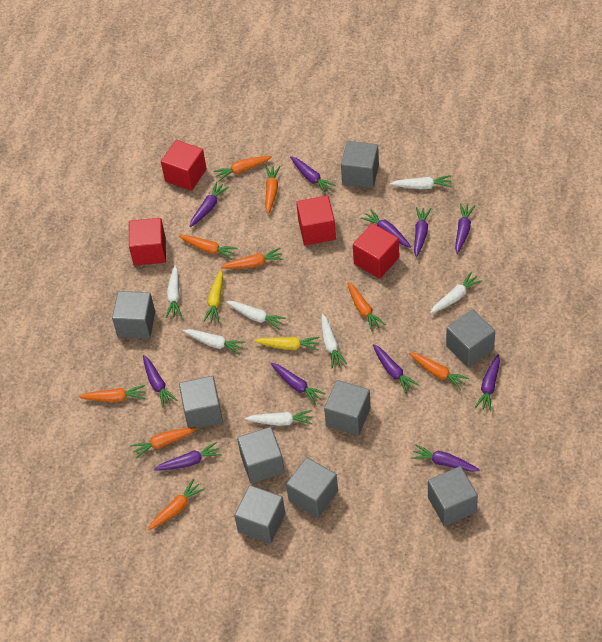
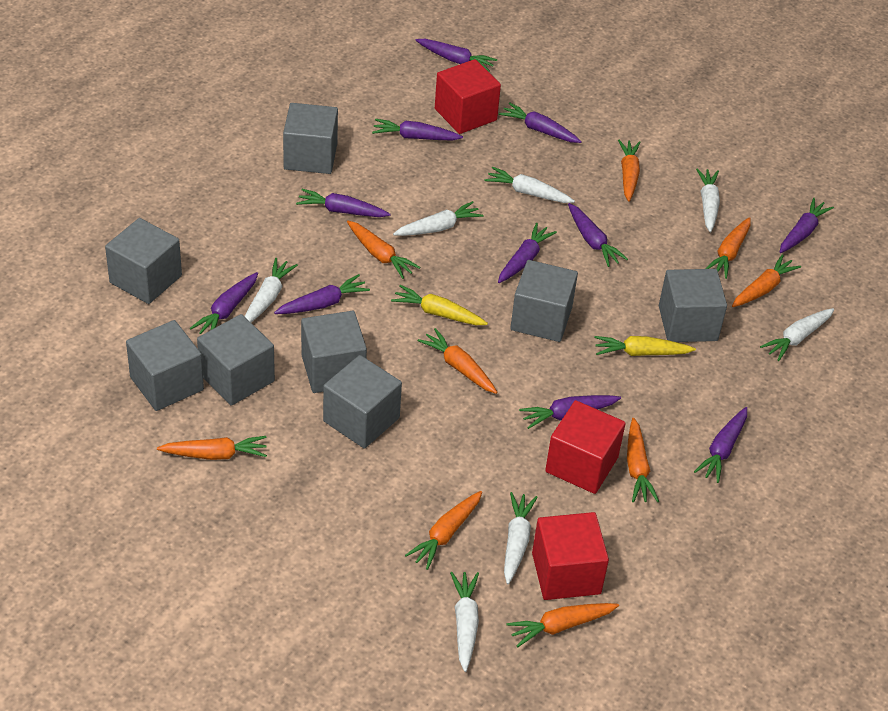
grey cube: [112,291,155,339] [179,376,223,428] [234,485,285,544] [237,427,285,484] [286,457,338,518] [324,380,371,436] [341,141,379,188] [428,466,478,526] [446,309,495,368] = 9 -> [105,218,182,304] [126,320,204,411] [197,314,275,406] [283,103,338,174] [301,311,367,393] [323,355,402,449] [510,260,578,342] [659,269,727,342] = 8
red cube: [129,218,166,265] [161,140,207,191] [296,195,336,245] [353,223,399,279] = 4 -> [435,59,501,134] [532,512,609,600] [545,400,626,494] = 3

